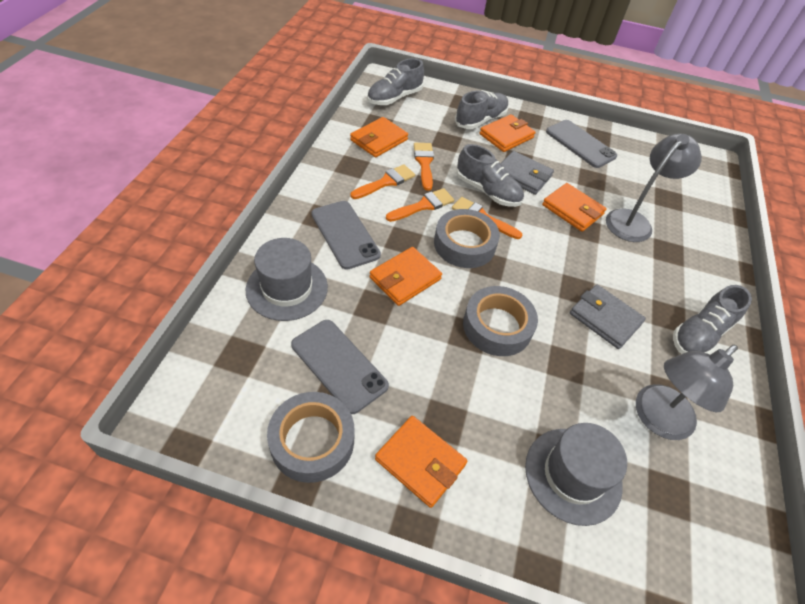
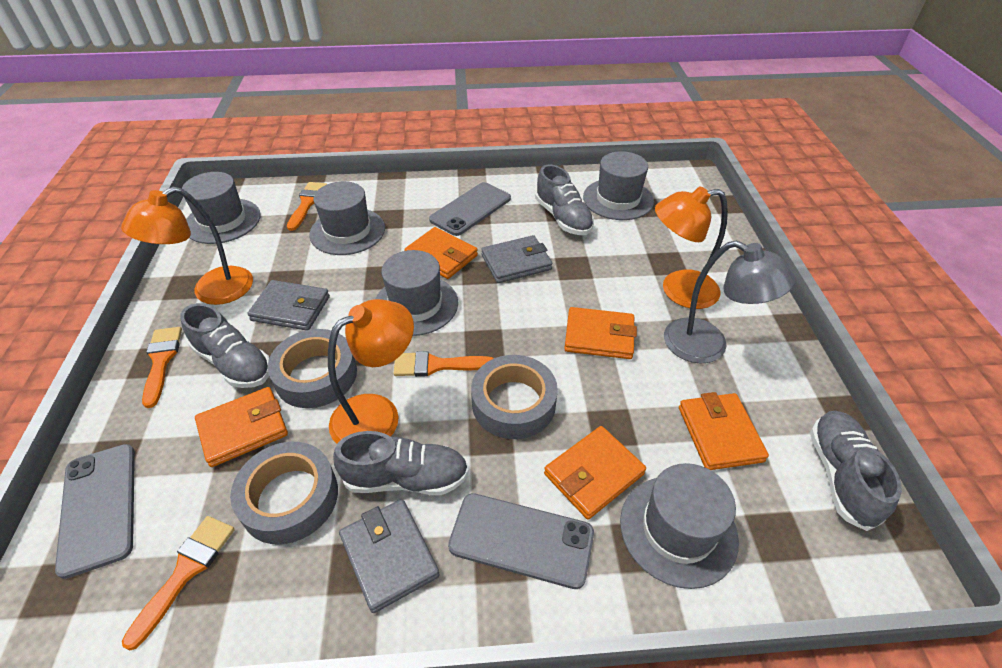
grey hat: [245,238,328,321] [525,423,627,526] = 2 -> [182,172,261,244] [309,181,385,255] [375,250,458,336] [583,151,654,220] [620,463,739,589] = 5
grey lamp: [606,133,702,242] [636,344,738,440] = 2 -> [664,241,795,364] = 1
grey wallet: [501,151,554,195] [570,284,646,349] = 2 -> [247,280,330,330] [339,499,440,613] [481,235,552,283] = 3
orange lamp: none = 0 -> [121,187,253,305] [328,299,414,444] [655,186,728,309] = 3

